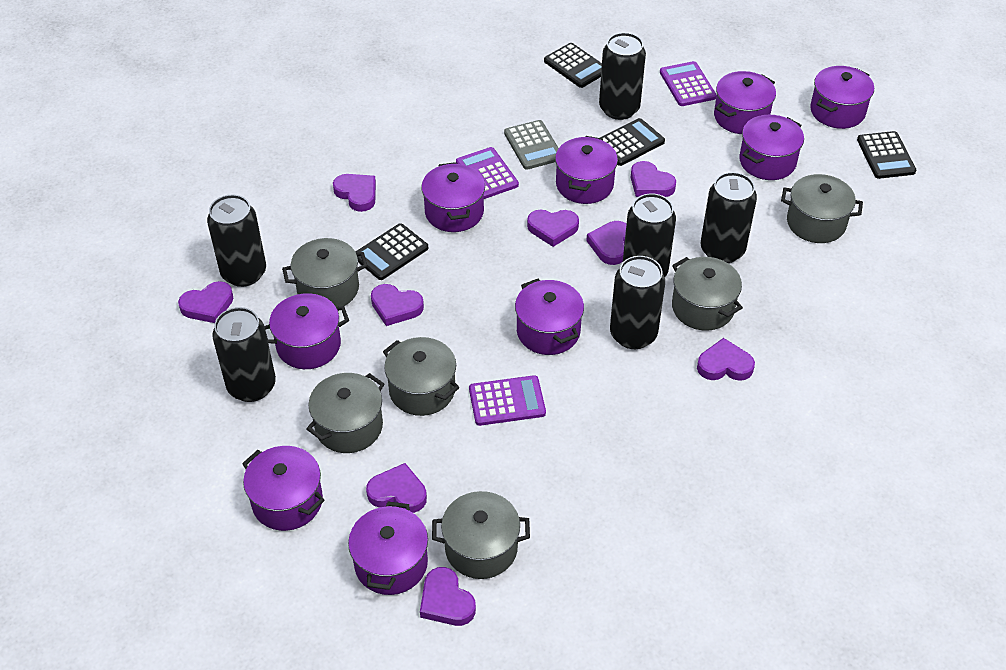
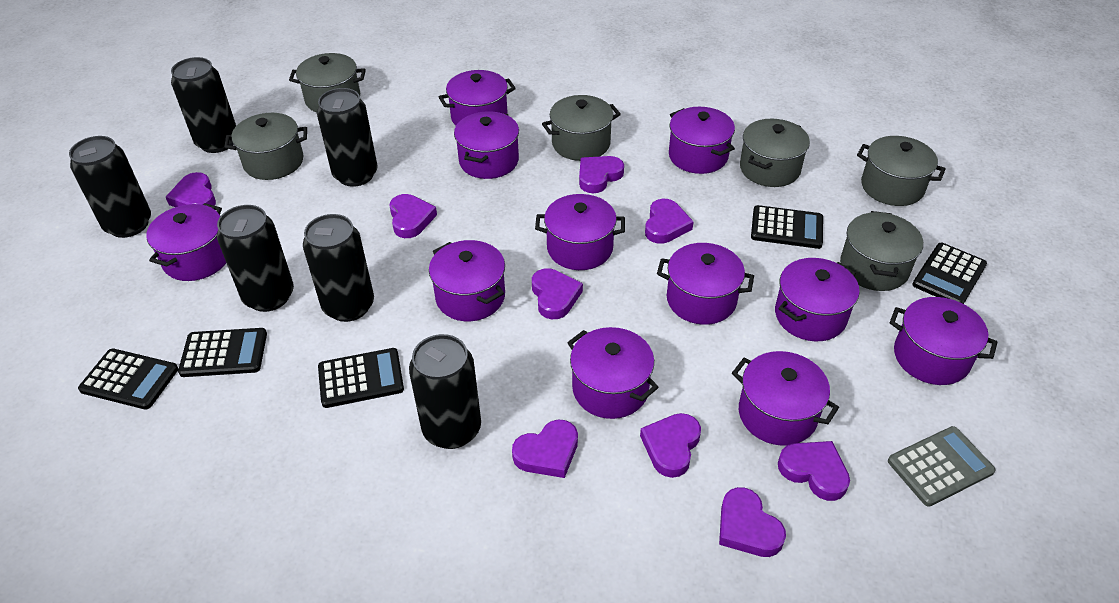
black calculator: [356,223,428,280] [544,43,602,88] [600,118,665,166] [857,131,916,179] = 4 -> [78,348,178,410] [178,328,267,377] [318,348,404,408] [751,205,823,249] [912,243,987,304] = 5
purple calculator: [456,147,519,199] [469,375,546,426] [660,61,716,106] = 3 -> none = 0
purple pot: [242,446,325,531] [265,293,349,369] [348,501,428,595] [421,162,485,232] [515,279,584,355] [555,136,618,204] [714,71,776,134] [739,115,804,180] [810,66,874,129] = 9 -> [146,203,226,281] [429,240,505,321] [439,70,516,126] [454,111,519,179] [535,194,625,270] [567,327,659,419] [657,243,754,325] [669,107,735,174] [732,351,839,446] [775,258,859,341] [890,297,998,385] = 11

